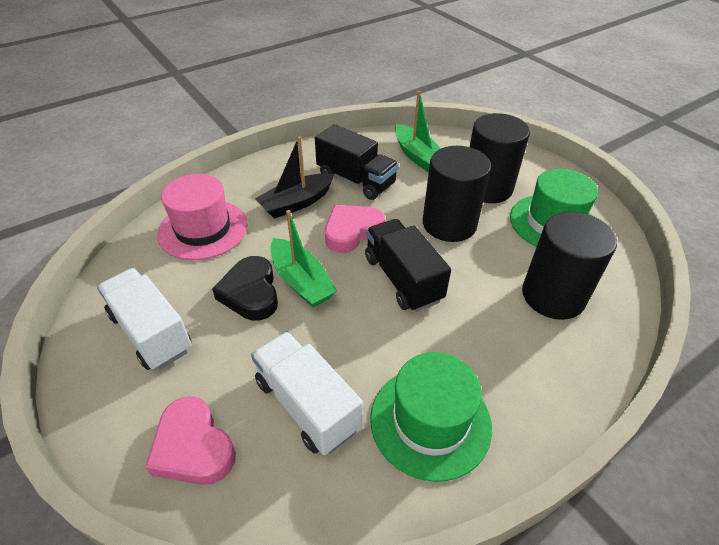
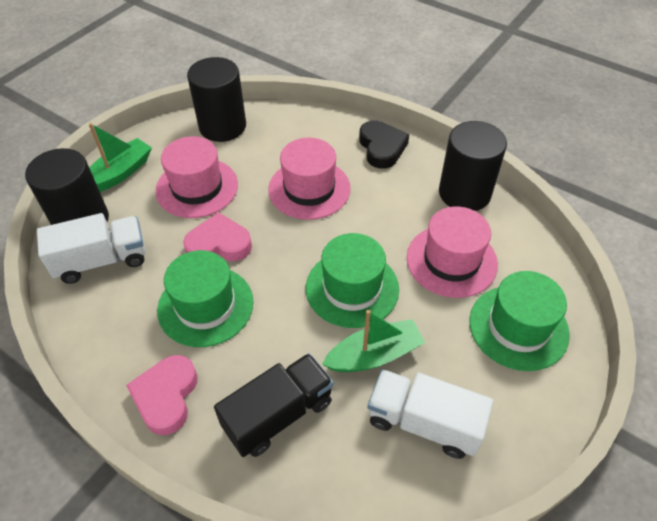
black boat: [255,136,335,219] = 1 -> none = 0
black truck: [315,124,399,200] [365,219,451,312] = 2 -> [214,353,333,457] = 1
green hat: [370,352,492,482] [510,169,598,247] = 2 -> [157,250,253,347] [306,233,399,328] [469,271,570,371] = 3
pink hat: [157,174,247,260] = 1 -> [155,136,238,218] [268,138,351,220] [407,207,498,298] = 3

